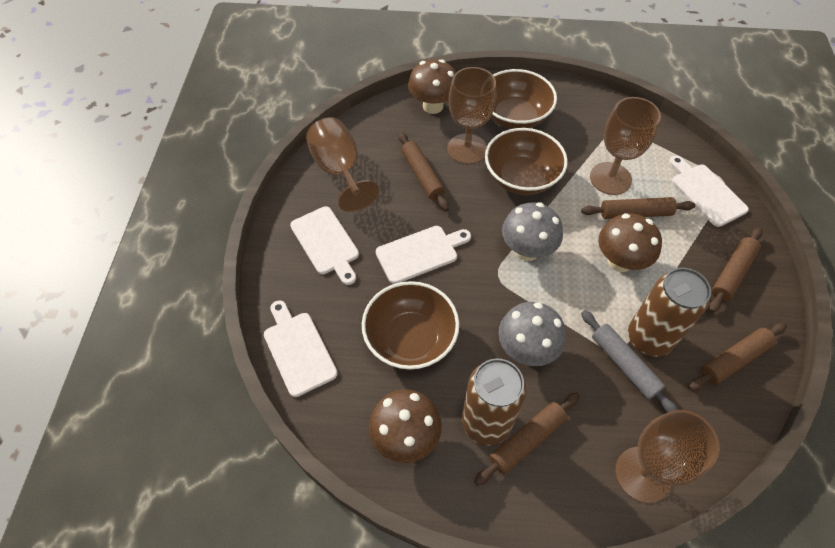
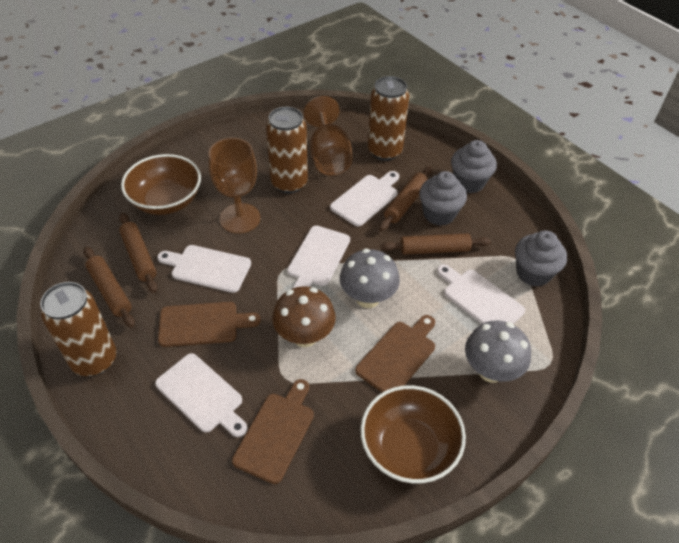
brown bowl: [362,281,459,370] [485,128,568,195] [490,69,557,129] = 3 -> [121,154,201,215] [360,385,466,483] = 2
brown can: [462,358,526,445] [628,268,711,357] = 2 -> [40,282,116,376] [266,107,308,193] [368,76,409,161] = 3
brown cutting board: none = 0 -> [158,302,261,347] [232,379,314,484] [355,315,435,393] = 3
brown goblet: [306,117,379,212] [447,67,496,164] [590,97,661,195] [616,410,720,503] = 4 -> [209,138,260,234] [304,96,352,176] = 2
brown mushroom: [369,389,442,463] [408,59,456,114] [598,214,662,272] = 3 -> [272,286,336,347] = 1
brown rolling pin: [398,132,449,211] [474,392,580,485] [581,197,696,219] [689,323,787,391] [709,228,762,313] = 5 -> [84,247,135,328] [119,213,157,293] [379,166,432,231] [380,233,491,255] = 4
grey cupcake: none = 0 -> [419,171,467,226] [451,140,497,193] [515,230,567,287] = 3
grey rolling pin: [581,310,678,412] = 1 -> none = 0
white cutting board: [264,301,338,397] [290,206,359,285] [376,226,471,284] [669,155,749,227] = 4 -> [155,353,247,437] [157,245,251,293] [287,226,350,289] [330,171,399,226] [437,264,525,324] = 5

